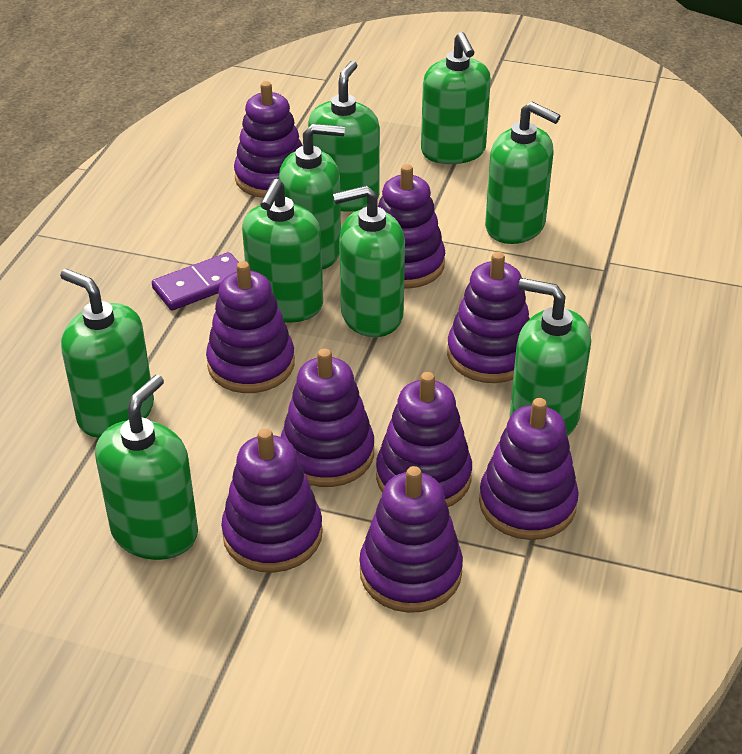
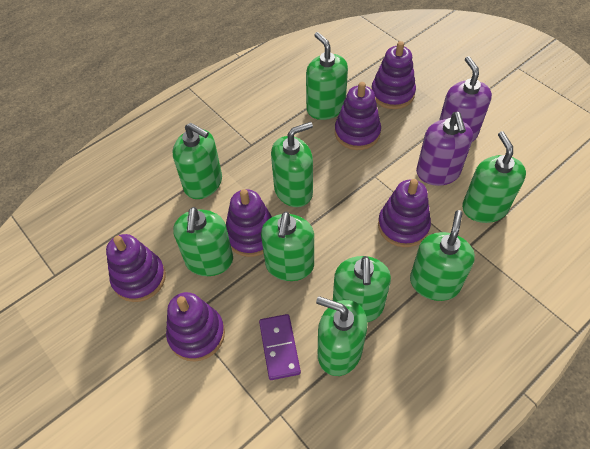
purple soap dispenser: none = 0 -> [416,112,473,186] [439,56,492,142] = 2
purple stacking toy: [206,261,295,393] [221,429,323,573] [234,81,303,198] [281,349,374,487] [359,466,463,613] [376,372,472,507] [378,164,445,289] [447,252,530,383] [479,398,579,540] = 9 -> [106,234,166,302] [166,292,225,362] [226,189,272,257] [335,82,381,150] [371,41,416,109] [378,179,431,247] = 6

